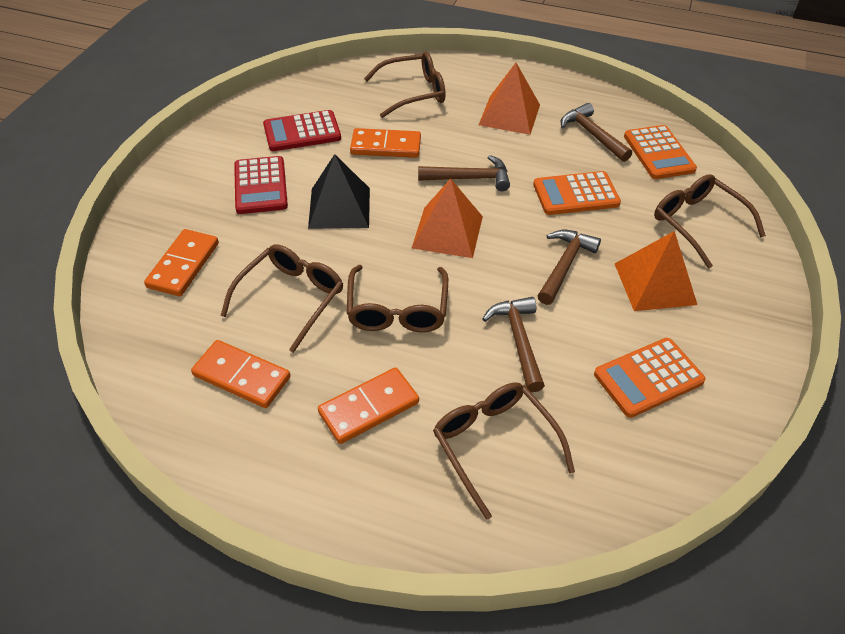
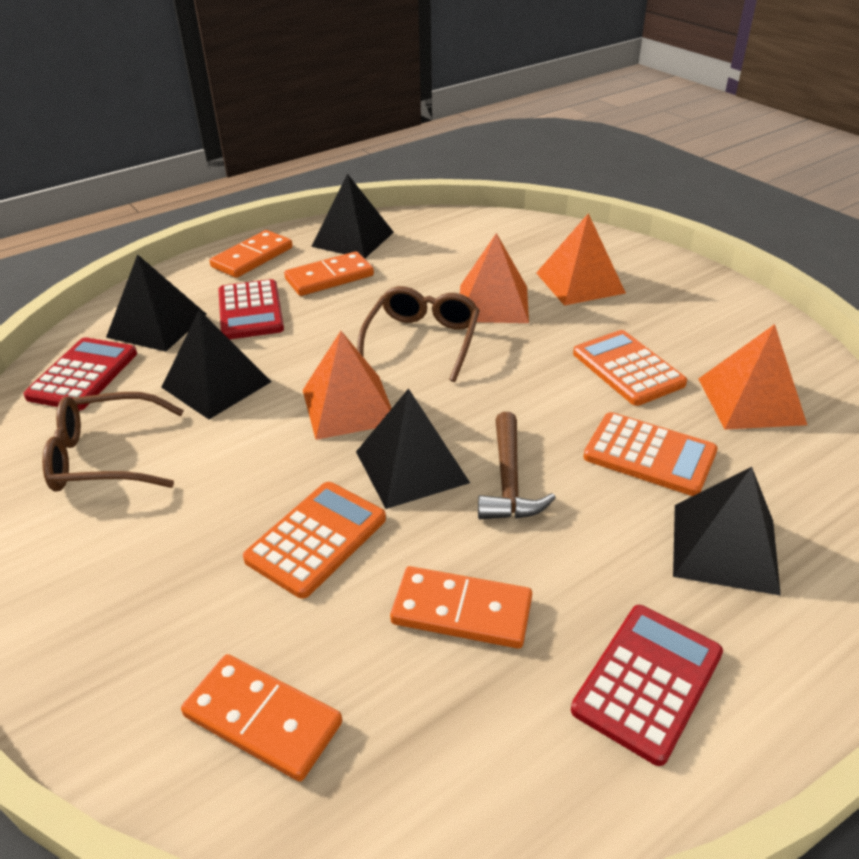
black pyramid: [308,154,370,229] = 1 -> [106,254,207,352] [161,310,272,419] [311,174,394,259] [356,388,470,509] [673,467,781,596] = 5
brown glasses: [221,244,343,353] [347,265,448,332] [364,52,446,118] [433,382,575,520] [654,174,766,268] = 5 -> [42,392,184,492] [357,286,480,382] = 2
brown hammer: [418,155,510,191] [482,297,545,392] [538,230,601,305] [561,103,632,162] = 4 -> [478,412,556,519] = 1
orange pyramid: [412,179,483,258] [479,63,540,135] [615,231,697,311] = 3 -> [303,331,392,440] [460,233,529,323] [536,213,626,306] [699,324,807,430] = 4
red calculator: [234,156,288,214] [263,110,341,151] = 2 -> [23,337,137,411] [218,279,284,340] [571,605,723,766] = 3

